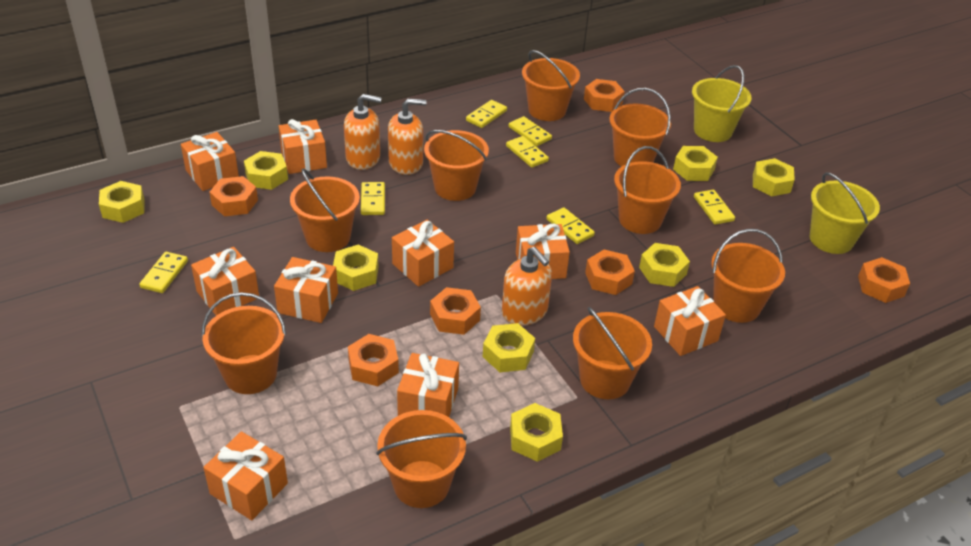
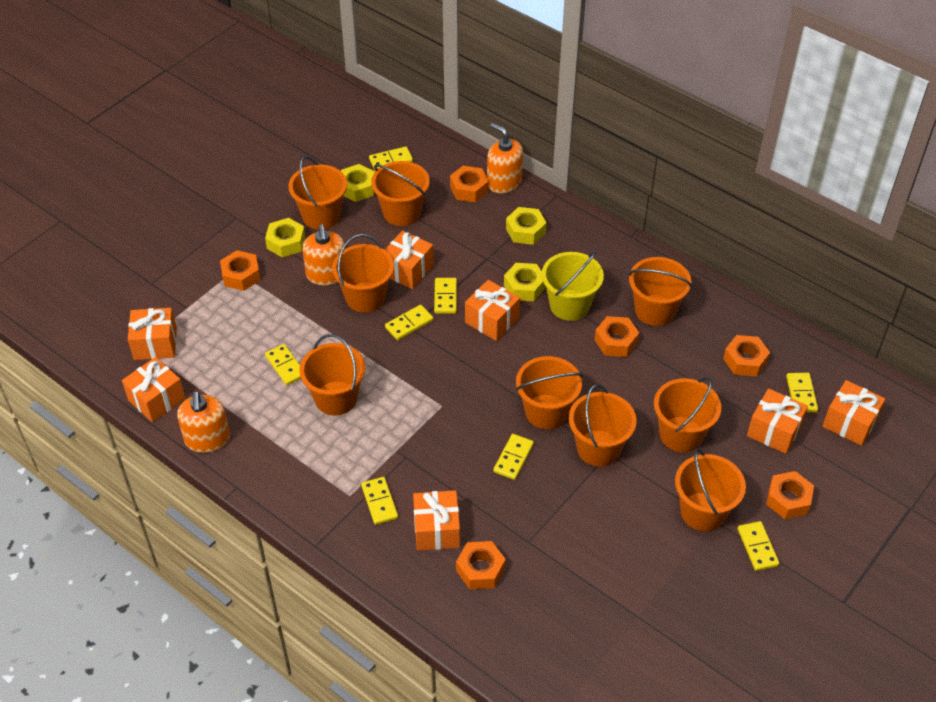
orange gift: [181,132,239,191] [191,247,259,316] [203,431,288,520] [274,257,338,323] [278,119,327,174] [392,220,454,287] [397,353,459,417] [516,224,570,279] [654,286,726,356] = 9 -> [122,357,185,423] [128,308,177,360] [385,231,434,289] [413,490,460,551] [465,280,520,341] [747,388,808,454] [823,380,885,446] = 7
yellow bucket: [692,65,752,142] [810,172,880,254] = 2 -> [542,251,604,321] = 1
yellow domino: [139,252,188,293] [361,182,385,215] [466,100,507,128] [506,136,549,168] [509,116,552,146] [546,207,595,244] [694,190,735,225] = 7 -> [265,344,301,385] [361,477,398,525] [369,147,413,171] [385,305,433,340] [434,278,457,314] [493,434,534,480] [738,521,779,571] [786,373,818,413] = 8
yellow nut: [99,181,144,223] [244,151,288,190] [333,245,379,291] [483,323,535,372] [510,403,563,462] [639,243,690,287] [673,146,718,181] [753,158,795,196] = 8 -> [265,218,305,258] [341,164,375,202] [504,263,546,301] [506,207,547,245] = 4

